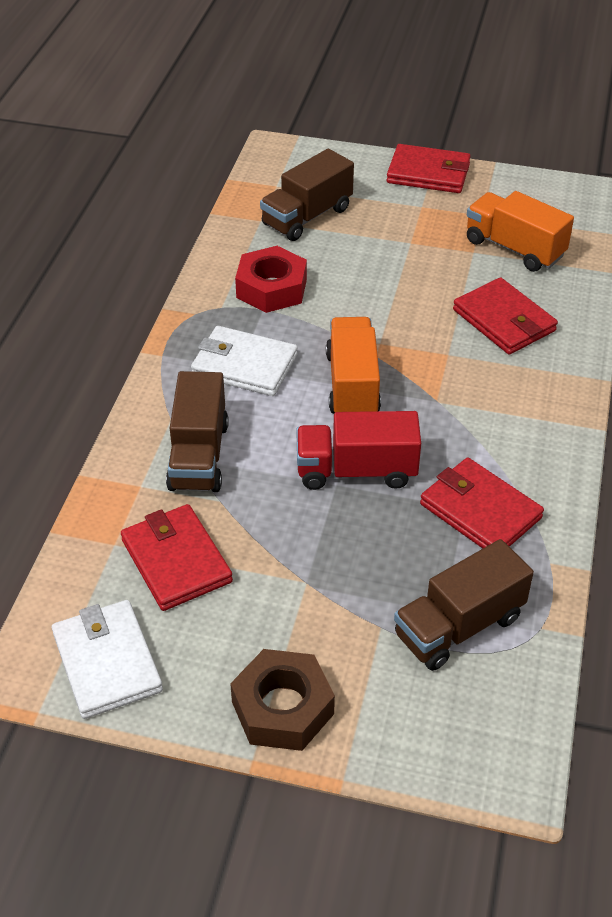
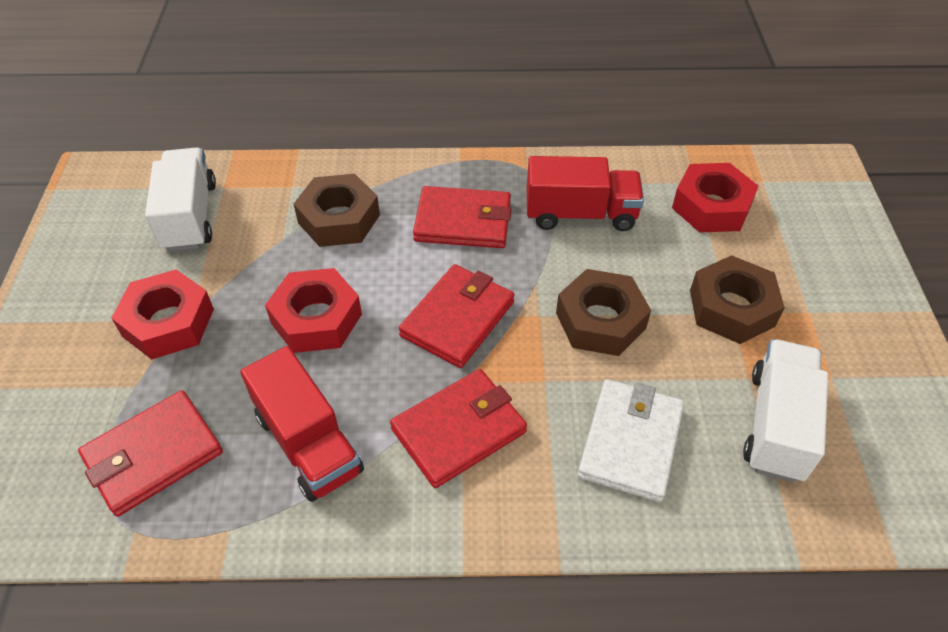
brown nut: [230,649,335,751] = 1 -> [294,174,380,247] [556,269,651,356] [690,255,785,344] = 3
brown truck: [166,371,229,492] [260,149,354,241] [394,539,534,671] = 3 -> none = 0
orange truck: [326,317,381,413] [467,191,574,272] = 2 -> none = 0
red nut: [235,246,307,313] = 1 -> [112,270,214,360] [265,268,362,353] [672,163,758,233] = 3
red truck: [297,411,421,490] = 1 -> [240,346,364,502] [527,156,644,231] = 2
white truck: none = 0 -> [145,148,216,252] [743,339,828,482] = 2
white wallet: [52,600,163,719] [191,326,298,396] = 2 -> [578,379,684,502] = 1

